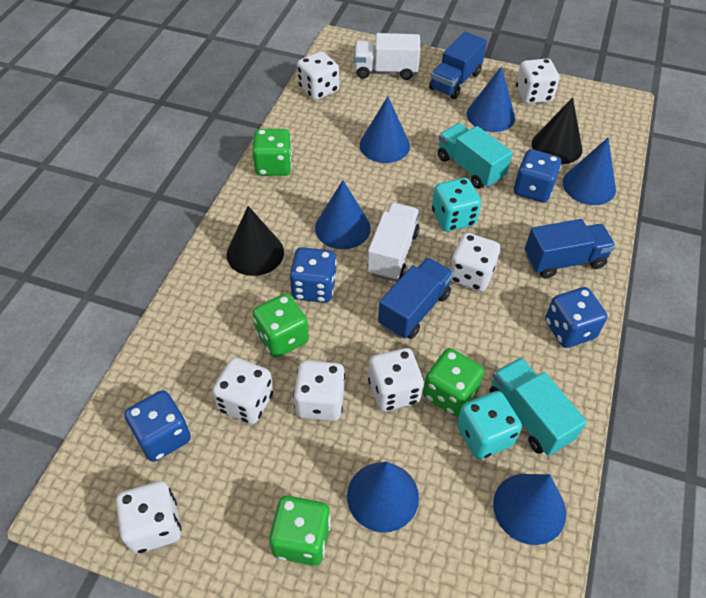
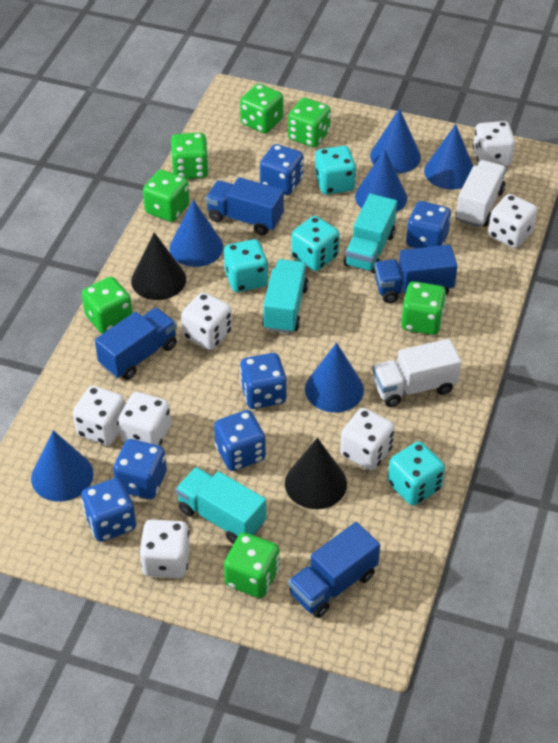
blue dice: [124,390,191,462] [289,247,337,303] [514,149,562,203] [545,287,608,348] = 4 -> [81,478,136,542] [113,439,167,499] [214,410,266,471] [240,353,287,409] [260,144,304,195] [406,201,451,248] = 6
blue truck: [378,258,454,339] [429,32,487,99] [525,219,616,279] = 3 -> [95,307,177,380] [206,177,284,235] [288,522,380,618] [375,245,458,303] = 4
green dice: [252,129,292,176] [252,293,309,358] [269,496,331,566] [423,348,484,416] = 4 -> [82,277,132,334] [143,170,190,222] [171,133,209,179] [224,533,279,598] [240,84,283,133] [288,98,331,147] [401,281,446,335] = 7
turquoise dice: [432,178,481,232] [457,391,522,459] = 2 -> [224,239,268,292] [291,216,340,271] [315,146,356,194] [388,441,445,506] = 4
turquoise truck: [438,123,512,189] [490,358,587,456] = 2 -> [176,467,266,544] [262,259,309,334] [344,194,397,274] = 3

